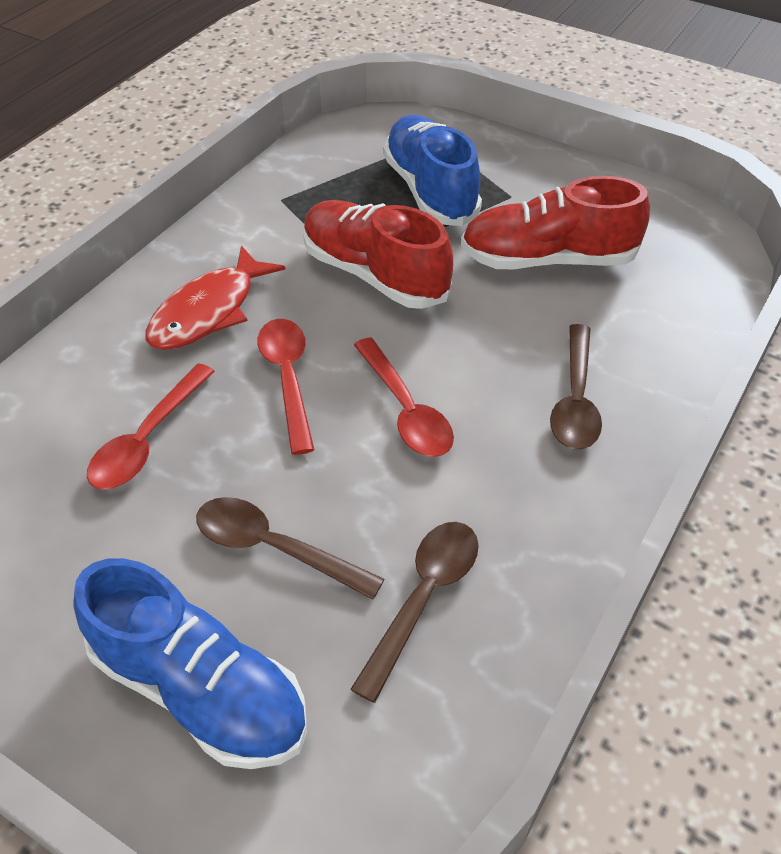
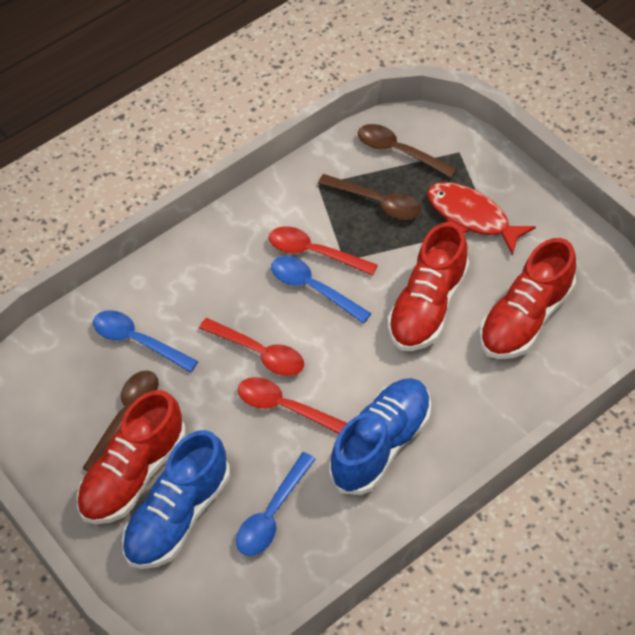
blue spoon: none = 0 -> [93,310,198,372] [236,452,316,556] [271,256,372,323] = 3
red shoe: [303,200,453,309] [461,176,650,269] = 2 -> [77,390,186,524] [388,222,469,351] [480,238,576,359] = 3

